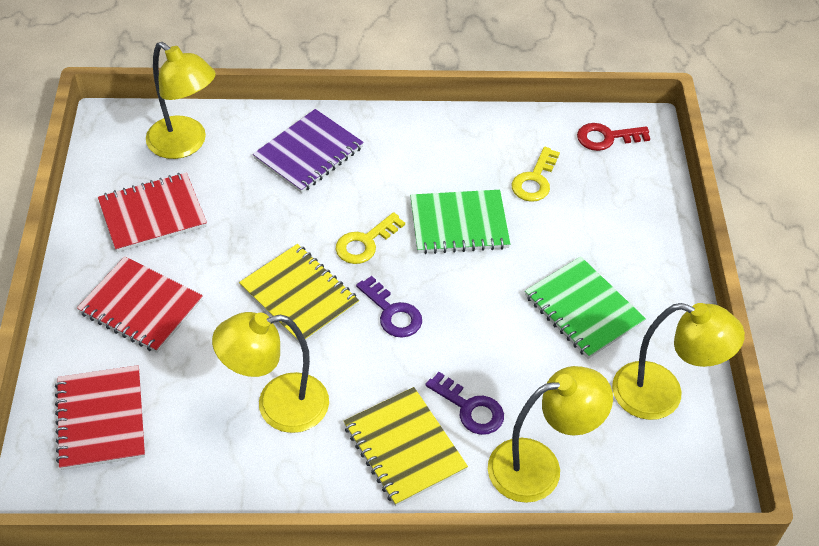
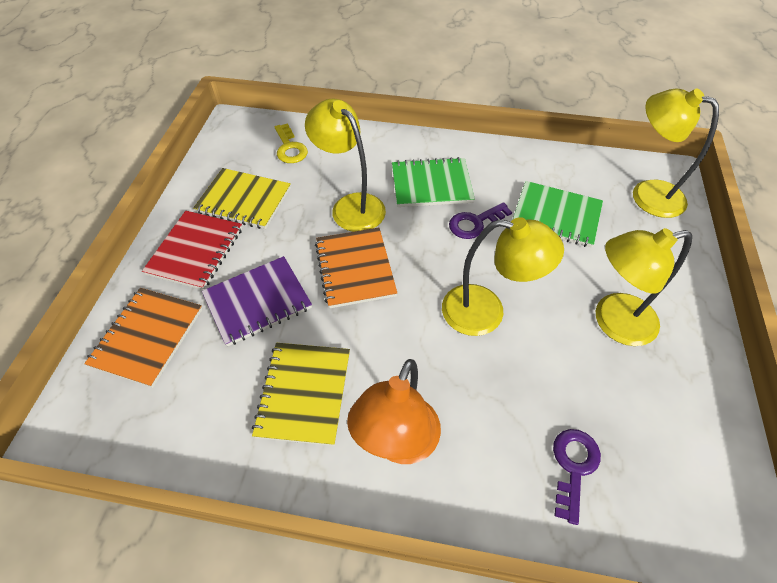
orange lamp: none = 0 -> [347,359,441,464] = 1
orange notebook: none = 0 -> [84,288,203,388] [315,228,397,308] = 2
red key: [577,123,650,151] = 1 -> none = 0
red notebook: [55,365,145,470] [77,257,203,353] [98,173,207,252] = 3 -> [142,211,242,290] = 1
yellow key: [335,212,405,264] [512,147,560,202] = 2 -> [275,123,308,163] = 1

